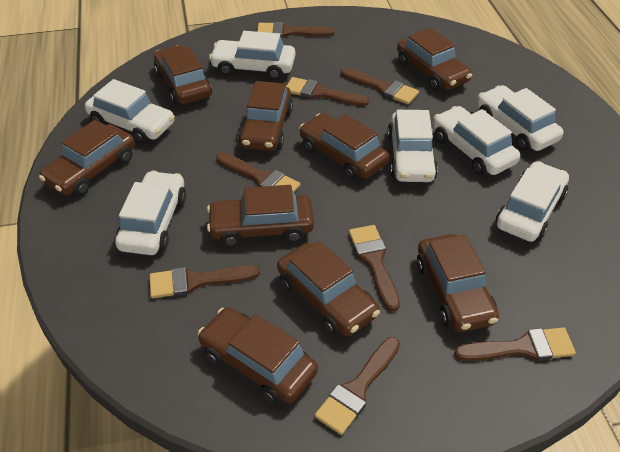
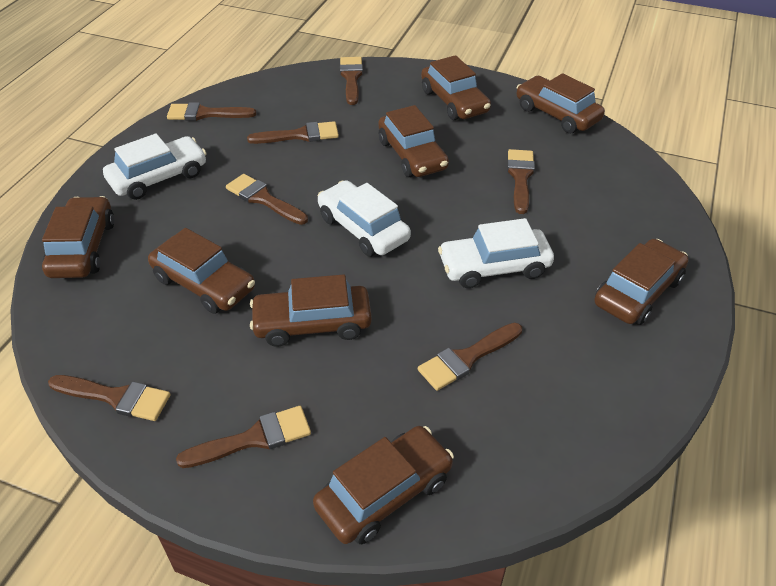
brown car: [39,120,135,196] [154,45,212,105] [198,307,318,405] [207,185,314,247] [239,81,293,151] [277,241,380,336] [299,113,389,180] [397,28,472,91] [417,234,499,332] = 9 -> [42,196,115,278] [148,228,255,314] [250,274,372,347] [313,426,454,544] [378,105,449,177] [421,55,491,120] [516,73,605,134] [594,239,689,325] = 8
white car: [85,79,175,144] [115,171,186,255] [209,31,295,80] [387,110,438,182] [433,106,520,175] [478,85,564,151] [496,161,569,242] = 7 -> [103,133,207,200] [318,180,411,257] [438,218,554,288] = 3

